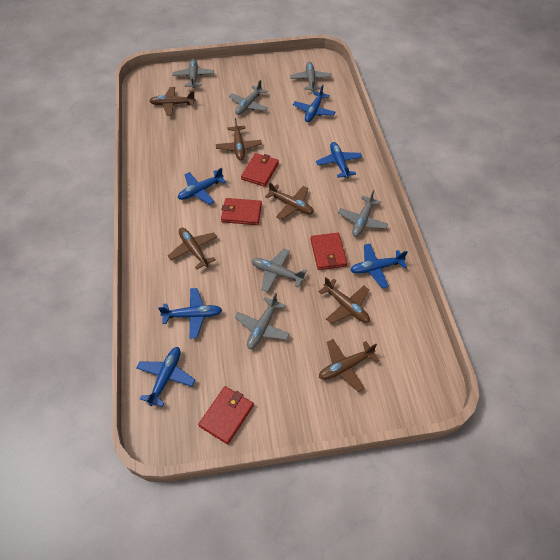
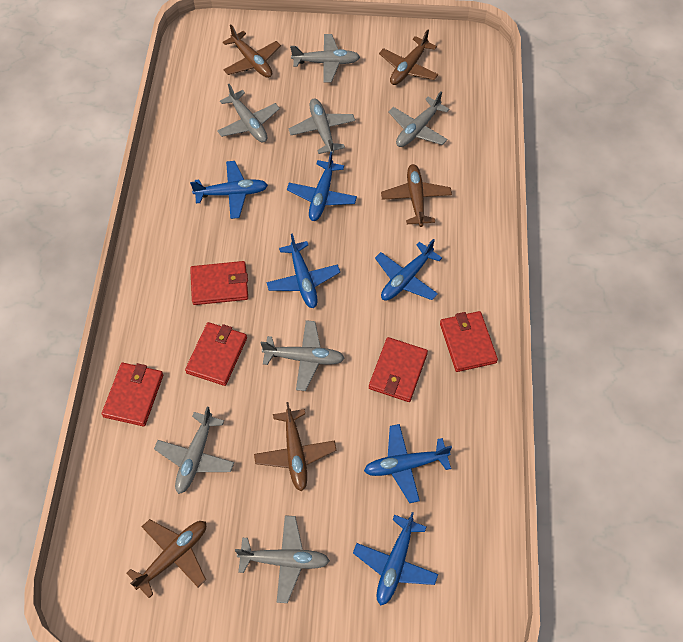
brown plane: [149,87,196,116] [168,228,217,269] [216,118,262,160] [265,182,314,220] [319,277,370,324] [319,339,379,392] = 6 -> [127,519,206,598] [223,25,281,78] [254,402,336,491] [379,29,438,85] [381,164,452,227] = 5
grey plane: [173,59,214,88] [229,80,268,115] [235,293,290,349] [251,249,307,292] [290,62,332,91] [338,190,388,237] = 6 -> [154,406,234,494] [217,84,280,142] [235,515,330,603] [261,320,345,391] [289,98,355,154] [290,34,360,83] [388,91,450,147] = 7
red wallet: [198,386,254,444] [221,198,262,225] [241,153,279,187] [310,233,347,270] = 4 -> [102,363,163,426] [185,322,247,386] [190,261,248,305] [369,337,428,402] [440,311,498,372] = 5

